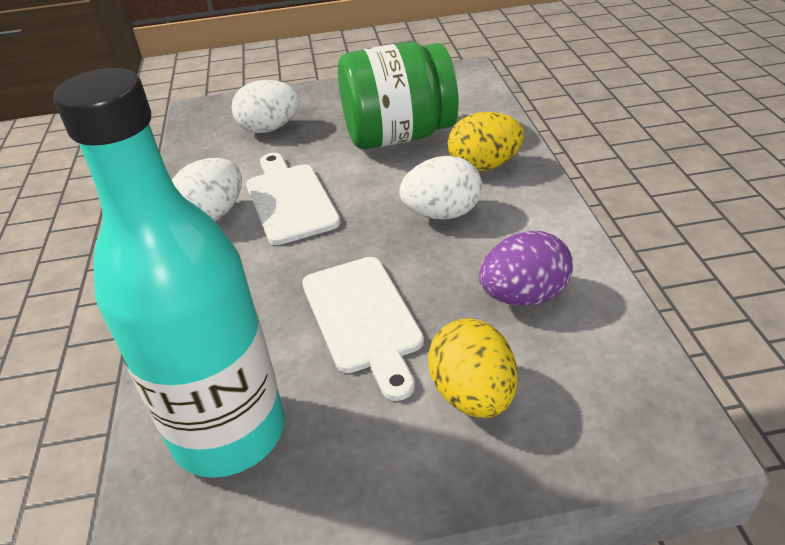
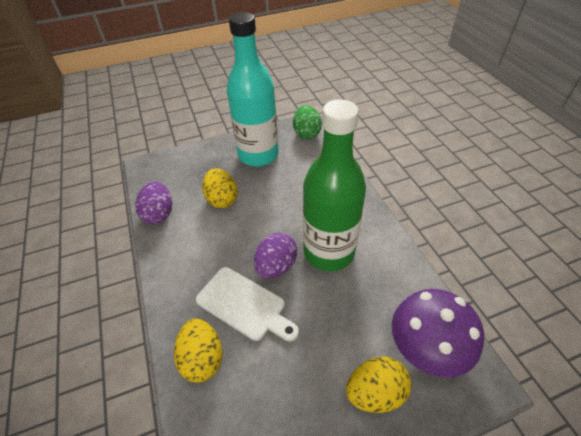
green bottle: none = 0 -> [303,99,366,271] = 1
green egg: none = 0 -> [293,105,322,139] = 1
green jar: [338,42,458,149] = 1 -> none = 0
purple egg: [479,231,573,306] = 1 -> [135,182,172,224] [254,232,297,278] = 2
purple mushroom: none = 0 -> [392,289,484,378] = 1
white cutting board: [246,153,341,245] [302,257,424,401] = 2 -> [196,267,299,341] = 1
white egg: [172,158,242,221] [231,80,300,133] [399,156,482,220] = 3 -> none = 0
yellow egg: [428,318,517,418] [448,112,524,172] = 2 -> [174,318,223,383] [202,168,238,208] [346,357,412,413] = 3

